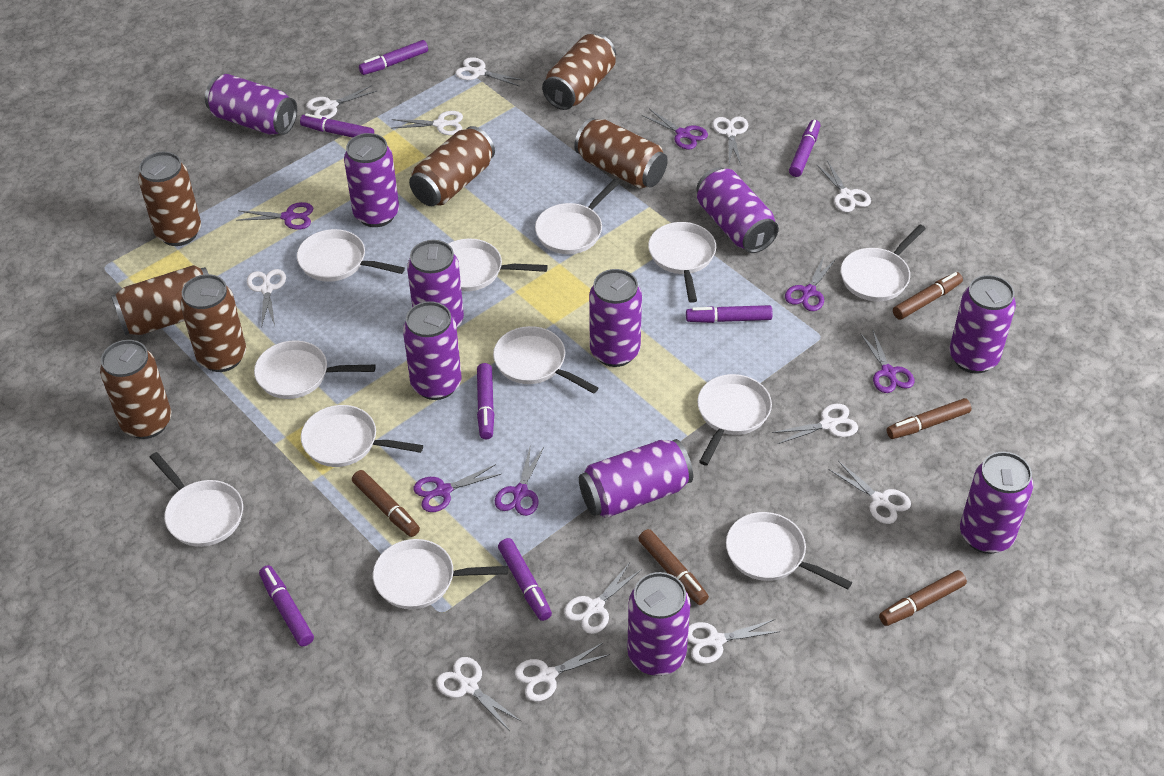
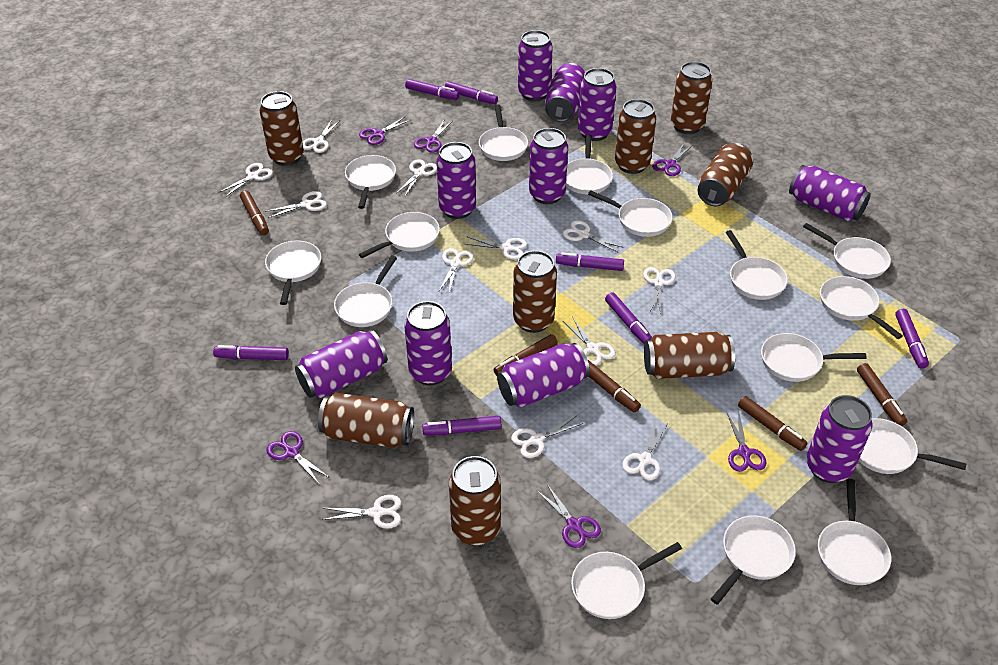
brown can: [100,340,171,439] [111,265,208,336] [138,152,201,246] [180,274,246,372] [409,126,495,206] [542,34,616,110] [574,118,668,188] = 7 -> [259,91,304,166] [318,393,414,448] [449,456,501,546] [513,250,557,333] [615,99,656,174] [644,332,735,379] [671,62,712,134] [698,143,753,206] = 8
white pan: [150,452,243,547] [254,341,376,399] [297,229,405,282] [301,405,423,467] [373,539,508,609] [448,239,548,292] [493,326,598,394] [535,179,620,254] [648,222,716,303] [697,374,772,465] [726,512,852,589] [841,225,926,301] = 12 -> [265,240,321,305] [334,256,397,327] [345,155,396,209] [359,212,440,258] [479,105,528,161] [566,135,613,194] [571,542,682,619] [588,190,672,237] [711,515,796,605] [726,230,788,300] [761,333,867,382] [803,223,891,279] [818,479,891,585] [820,276,903,339] [859,418,966,474] = 15

